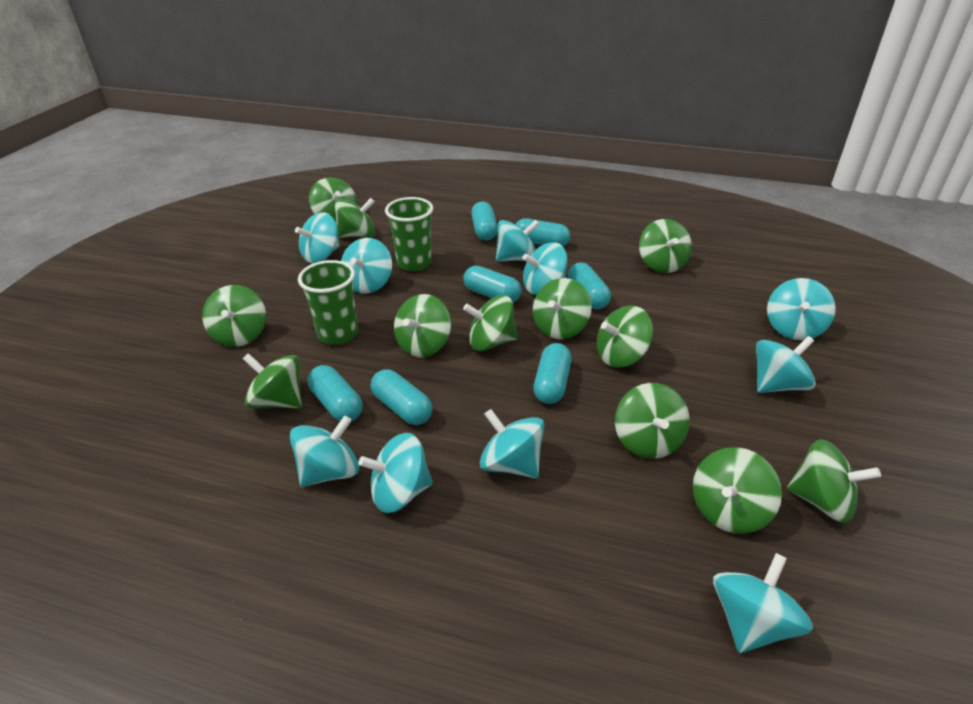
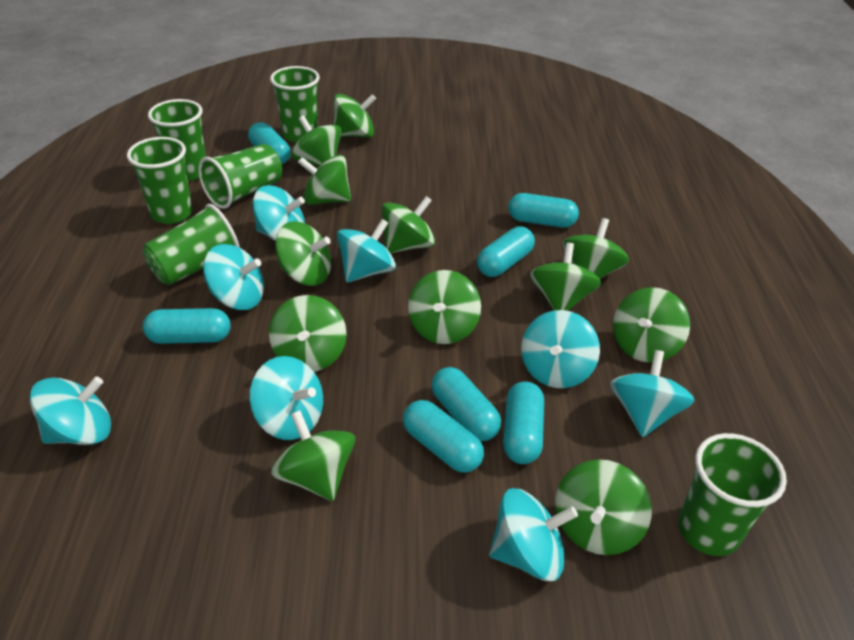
green cup: [298,260,358,345] [385,197,433,271] = 2 -> [127,137,193,224] [142,204,240,285] [148,99,206,181] [198,144,282,209] [270,66,319,143] [678,433,787,556] = 6
turquoise spinning top: [290,416,359,487] [295,212,340,263] [341,238,392,294] [358,433,433,513] [479,409,544,478] [496,220,539,261] [522,242,568,295] [713,553,813,653] [756,336,816,393] [767,278,836,340] = 10 -> [30,377,111,445] [203,244,264,310] [249,356,323,440] [252,185,305,241] [337,219,396,283] [489,488,578,581] [521,310,600,388] [610,350,695,437] = 8

